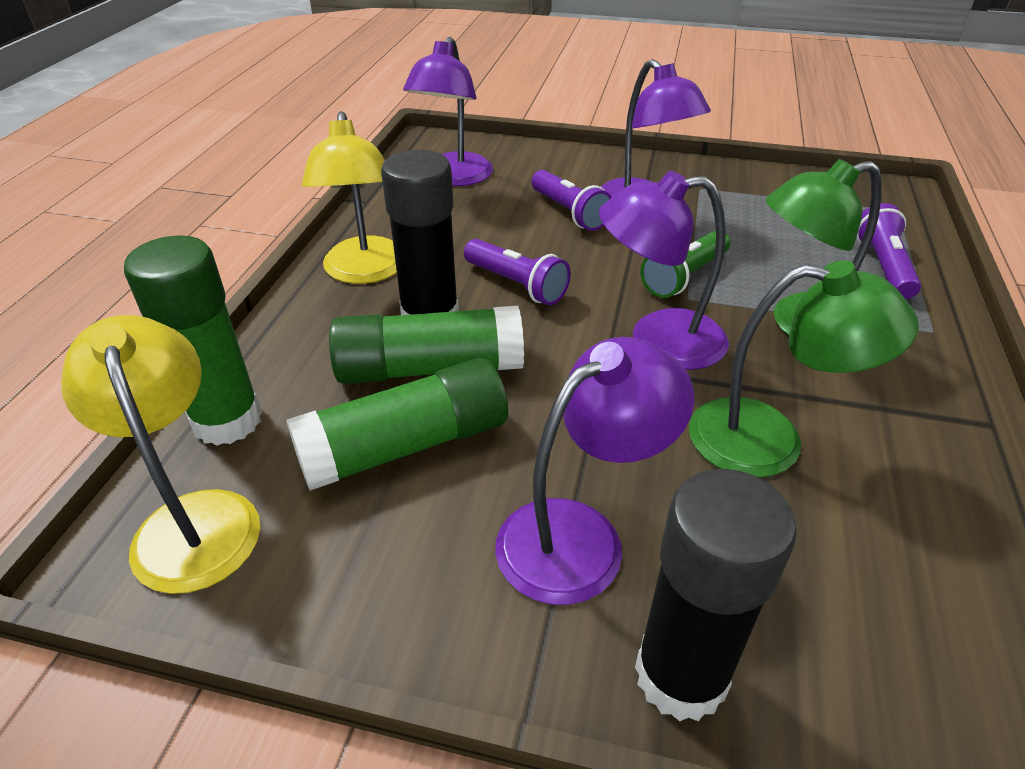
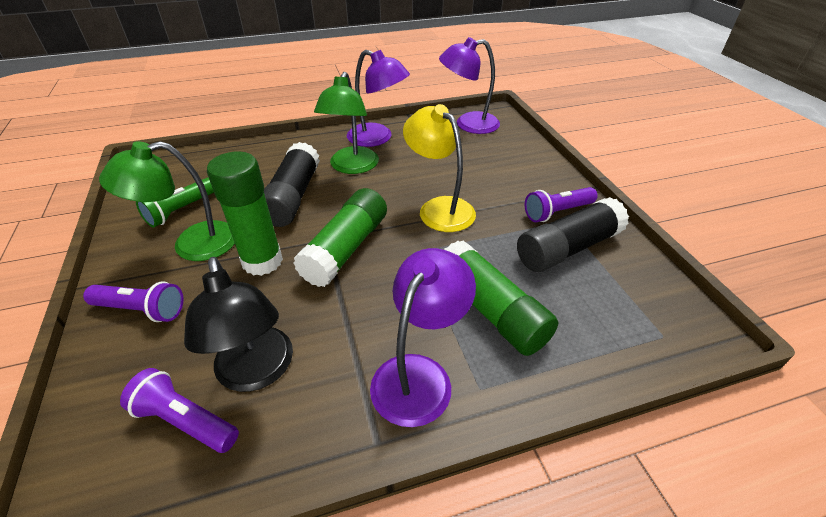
black lamp: none = 0 -> [184,257,293,392] = 1
purple lamp: [403,37,493,186] [495,337,694,605] [599,171,729,370] [601,59,711,197] = 4 -> [347,50,410,147] [370,248,476,427] [439,37,500,134] = 3
yellow lamp: [61,315,260,594] [302,111,397,284] = 2 -> [403,104,476,232] = 1

